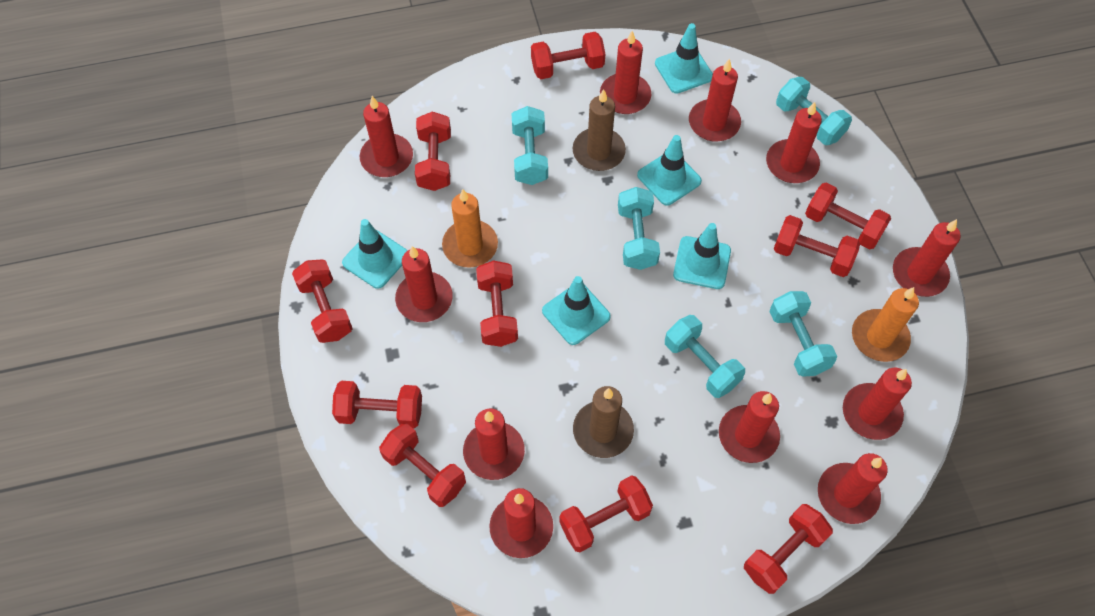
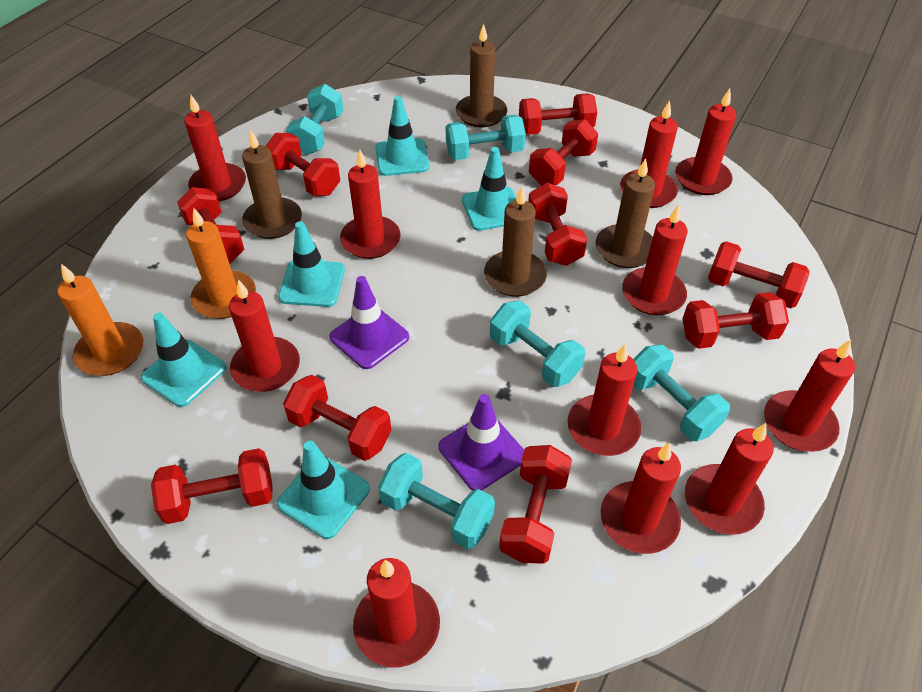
brown candle: [573,89,626,171] [573,386,634,458] = 2 -> [242,130,302,239] [456,24,507,127] [484,187,547,297] [596,158,655,268] = 4
purple traffic cone: none = 0 -> [329,276,409,369] [439,394,524,491] = 2

